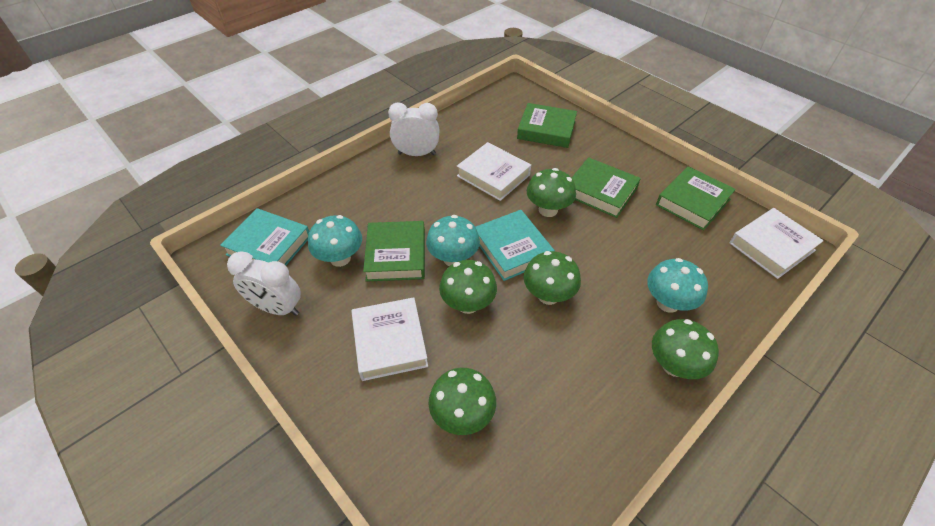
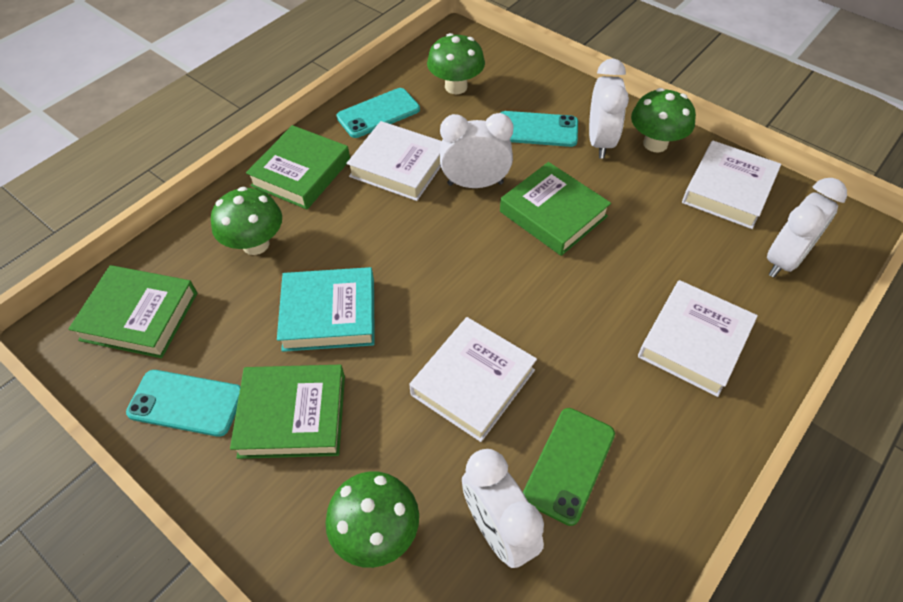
green mushroom: [428,368,496,435] [439,260,497,314] [524,251,581,305] [526,168,576,217] [652,319,719,379] = 5 -> [211,187,282,255] [326,471,419,568] [427,33,485,94] [631,88,696,152] = 4
green phone: none = 0 -> [523,408,615,526] = 1
turquoise book: [220,208,309,266] [476,210,555,281] = 2 -> [277,267,375,352] = 1
turquoise mushroom: [308,215,362,267] [426,215,480,266] [647,258,708,313] = 3 -> none = 0
turquoise phone: none = 0 -> [126,370,241,437] [336,88,420,138] [500,111,578,147] = 3
white book: [351,297,428,381] [457,142,531,201] [730,208,824,279] = 3 -> [347,121,442,201] [409,317,537,442] [638,280,758,397] [682,141,781,229] = 4
white clock: [227,251,301,316] [388,102,440,156] = 2 -> [440,113,513,188] [462,449,544,568] [589,59,629,159] [767,178,847,277] = 4

